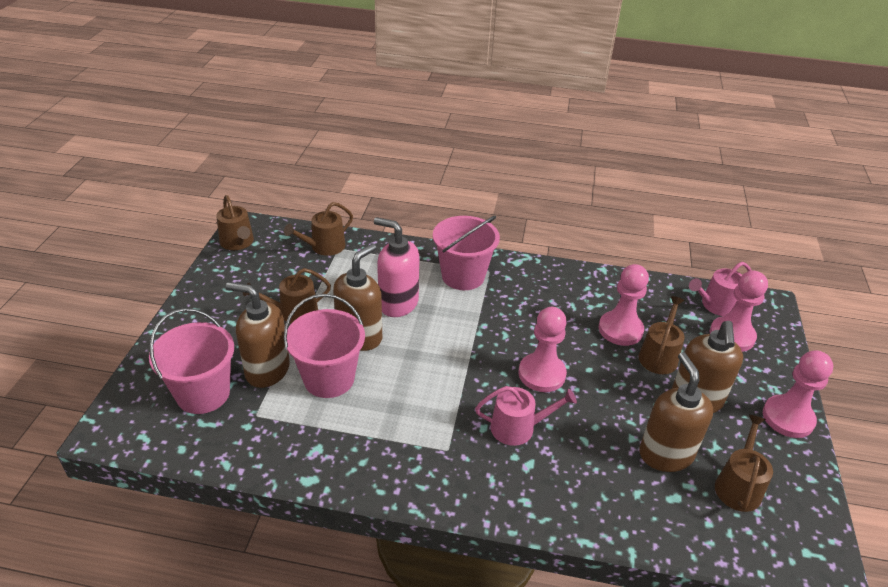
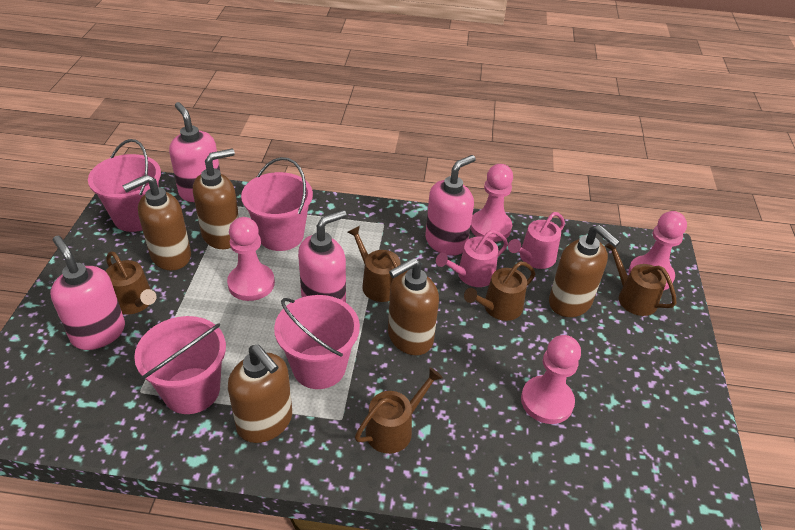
brown soap dispenser: [226,282,290,388] [333,244,382,351] [639,352,713,472] [672,321,743,413] = 4 -> [122,175,191,270] [193,149,239,249] [228,344,292,443] [388,258,439,355] [549,225,620,317] = 5
pink bucket: [149,308,234,414] [284,294,365,398] [433,216,500,290] = 3 -> [88,139,161,232] [134,316,226,414] [241,157,313,251] [274,295,360,389] = 4
pink soap dispenser: [374,217,420,317] = 1 -> [50,236,125,350] [169,102,220,202] [298,210,347,302] [425,155,476,256] = 4

